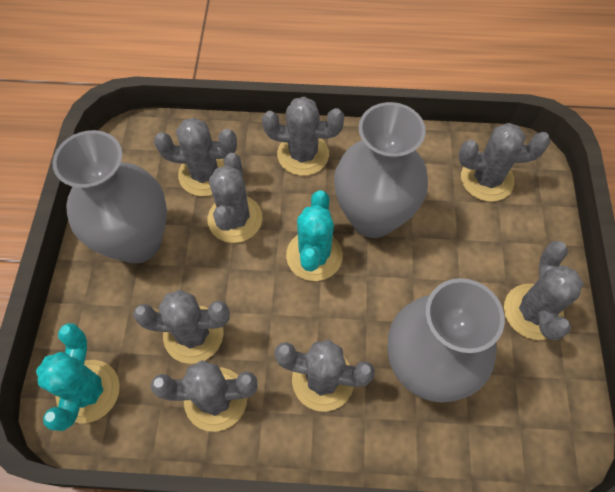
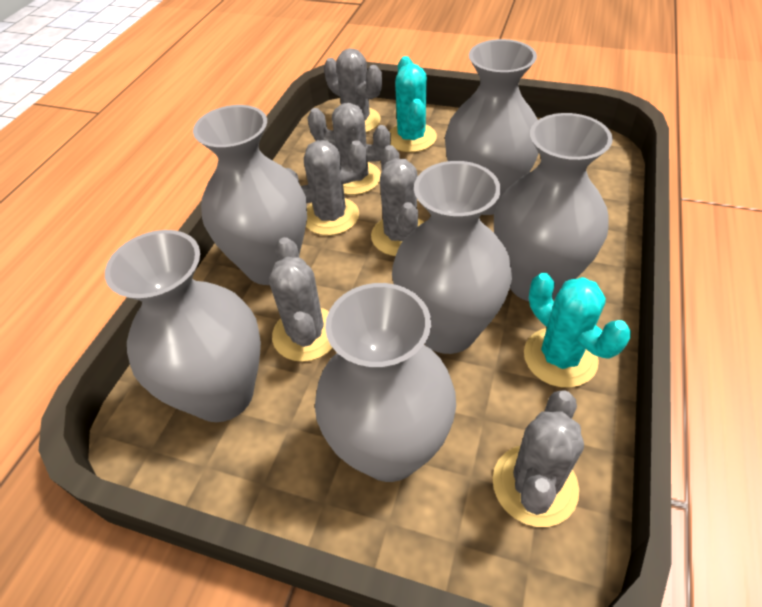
grey cactus: [133,290,230,364] [151,360,258,432] [154,118,237,196] [208,153,262,243] [262,97,344,176] [274,340,375,412] [458,123,550,202] [504,241,584,340] = 8 -> [269,237,332,362] [285,140,367,235] [307,103,391,195] [324,48,382,132] [371,145,424,256] [493,390,584,527] = 6
grey vase: [52,130,167,264] [334,102,428,238] [387,278,505,403] = 3 -> [105,230,261,422] [193,105,307,285] [315,283,456,482] [392,161,512,354] [445,39,539,215] [494,113,613,301] = 6

